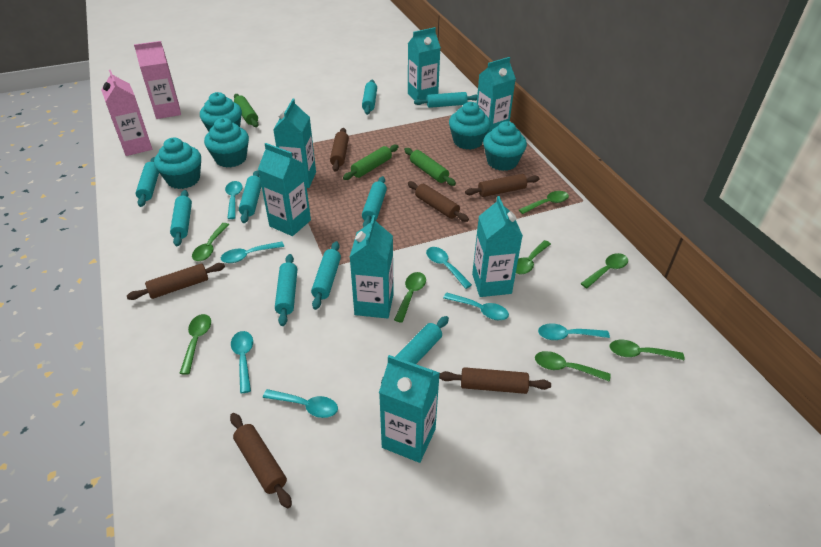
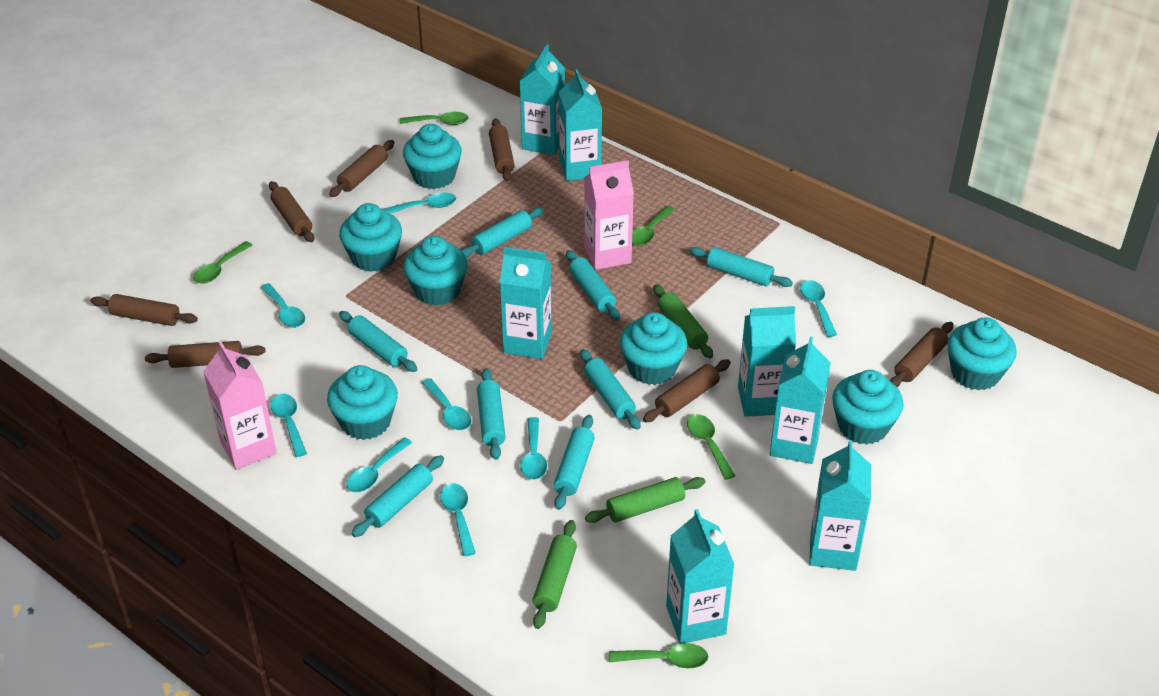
brown rolling pin: [127,263,225,300] [230,413,292,508] [330,128,349,172] [408,181,469,222] [439,367,551,394] [465,174,540,197] = 6 -> [90,294,198,326] [145,341,266,368] [269,181,314,243] [329,140,394,197] [489,118,515,181] [643,359,731,423] [890,322,953,387] = 7
green spoon: [179,314,211,375] [192,223,229,261] [394,272,426,323] [516,240,551,274] [519,191,569,214] [535,351,611,381] [580,253,628,288] [610,340,685,360] = 8 -> [193,241,253,284] [400,112,469,125] [609,643,709,669] [632,206,675,246] [687,414,735,480] = 5
turquoise cupcake: [154,138,201,189] [200,92,242,131] [204,118,249,167] [449,102,490,150] [483,121,527,171] = 5 -> [327,365,398,440] [339,203,402,272] [403,124,462,189] [403,236,468,306] [620,312,687,385] [832,370,904,445] [947,317,1017,390] = 7
turquoise rolling pin: [136,157,159,207] [170,190,192,246] [239,171,261,223] [275,254,297,326] [311,241,341,310] [362,80,377,115] [362,176,387,227] [381,316,449,383] [414,92,477,108] = 9 -> [339,311,417,372] [351,455,444,537] [461,207,544,258] [477,368,506,460] [554,415,595,510] [566,250,620,320] [580,349,641,430] [689,247,793,287] = 8
turquoise spoon: [221,242,284,263] [225,181,243,219] [231,331,253,393] [263,389,338,418] [426,247,472,289] [443,292,509,320] [538,323,610,340] = 7 -> [261,283,305,328] [270,393,307,457] [346,438,412,492] [383,192,456,214] [422,378,471,430] [440,483,475,556] [520,417,547,480] [800,280,837,337] = 8

